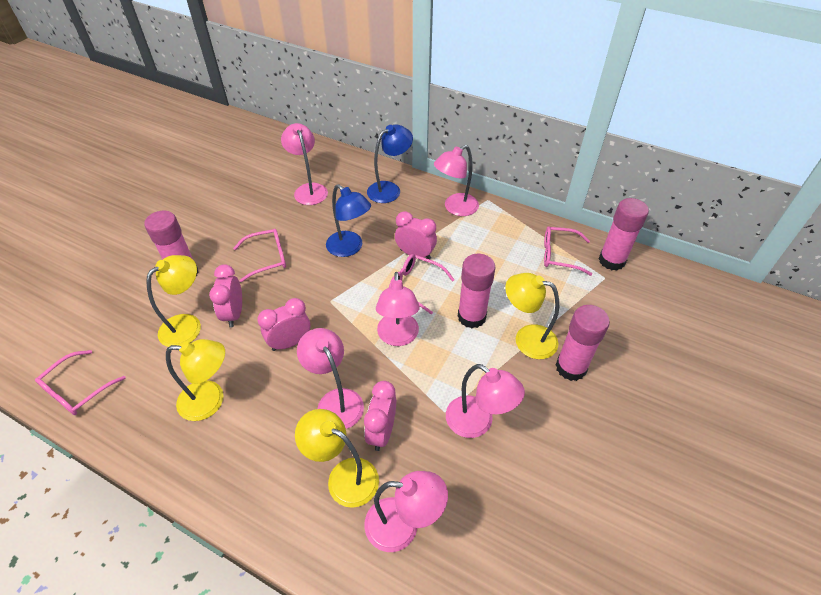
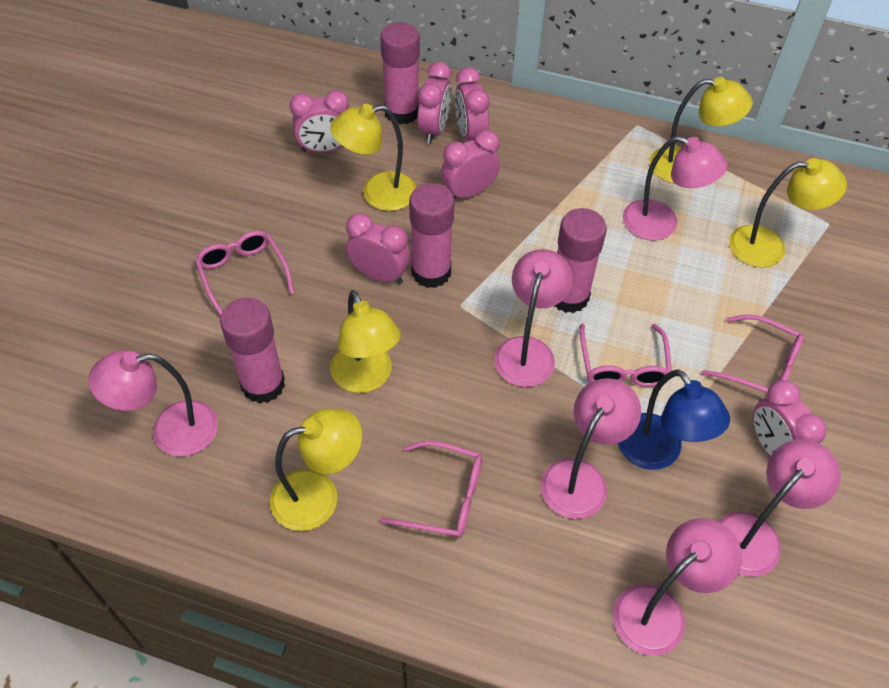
blue lamp: [326,184,371,257] [367,125,413,203] = 2 -> [618,369,730,470] = 1
pink clock: [209,264,242,328] [257,298,310,351] [364,381,396,451] [395,211,437,259] = 4 -> [290,90,349,152] [346,213,410,284] [417,62,452,144] [441,130,500,198] [455,67,489,141] [753,380,827,456] = 6
yellow lamp: [146,255,201,347] [166,339,225,421] [295,409,379,508] [505,273,559,359] = 4 -> [270,409,362,531] [330,104,416,211] [330,290,401,393] [649,77,753,184] [729,158,847,268] = 5

